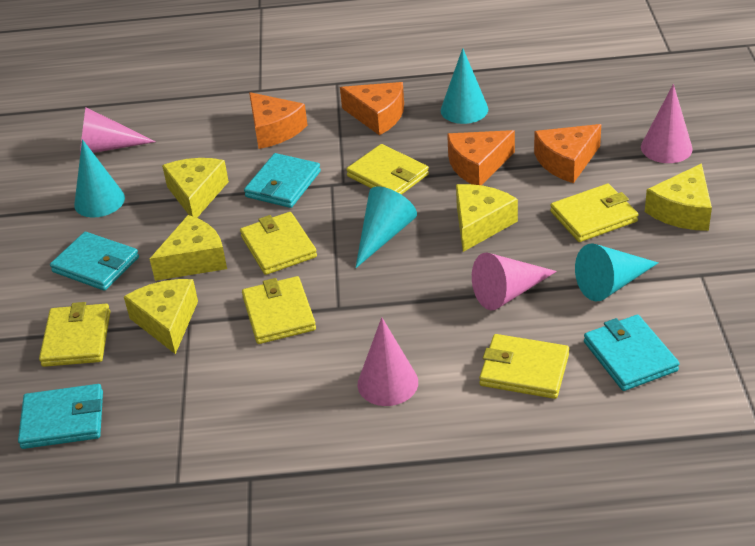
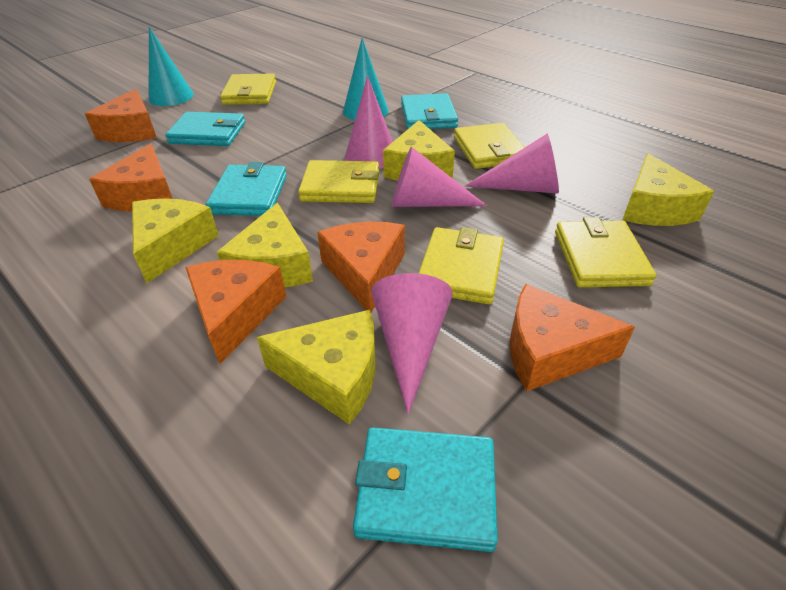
orange cheese: [249,92,307,149] [340,82,404,135] [447,130,515,185] [534,124,601,183] = 4 -> [85,89,157,142] [89,144,173,211] [185,260,286,364] [317,221,405,313] [510,284,635,391] = 5
turquoise cone: [74,139,125,217] [356,187,417,268] [441,48,488,124] [575,243,658,301] = 4 -> [149,27,194,106] [343,38,389,120] = 2
yellow wallet: [39,302,111,367] [240,212,317,275] [242,276,316,344] [346,144,429,195] [479,334,569,399] [550,184,639,242] = 6 -> [220,73,276,105] [298,160,379,203] [418,227,504,304] [454,123,525,169] [555,217,657,287] = 5

